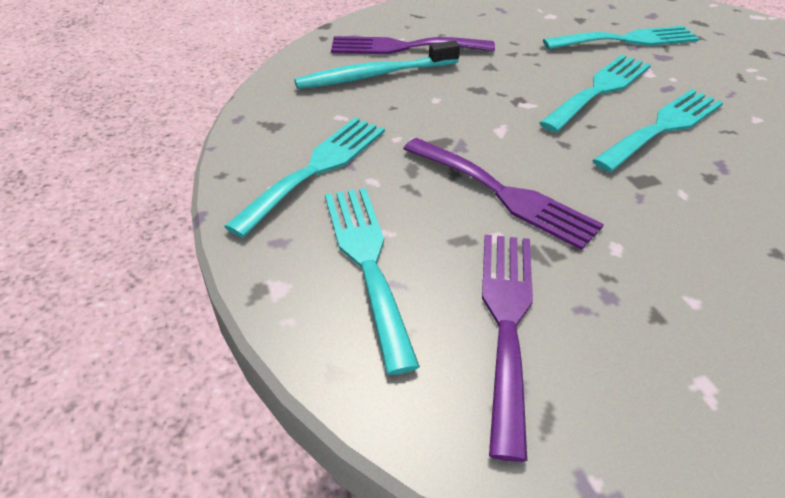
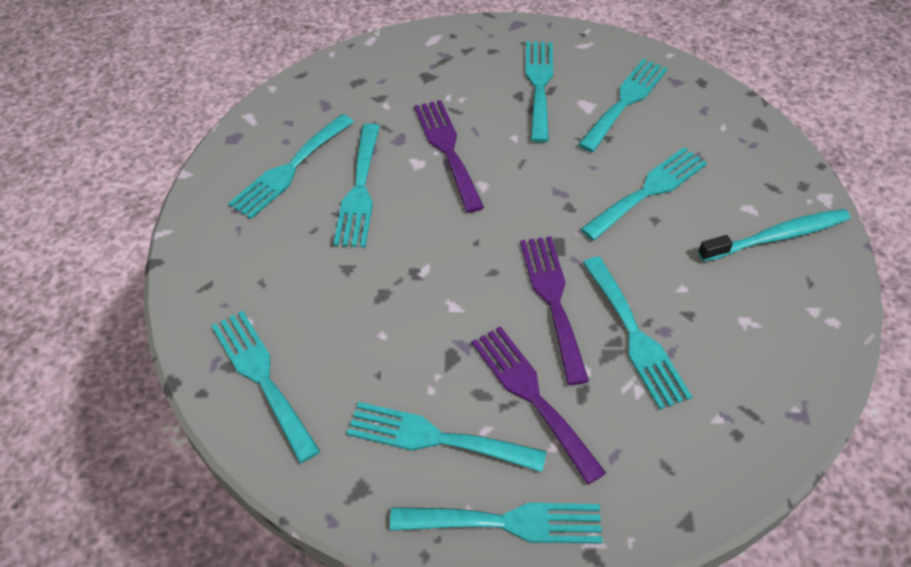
turquoise fork: [224,118,385,238] [325,188,420,375] [539,55,651,133] [543,26,699,49] [592,89,724,172] = 5 -> [211,310,321,463] [228,114,354,219] [333,123,380,247] [347,402,547,472] [390,503,603,544] [526,41,553,143] [578,59,668,152] [581,147,707,241] [583,256,692,410] = 9

